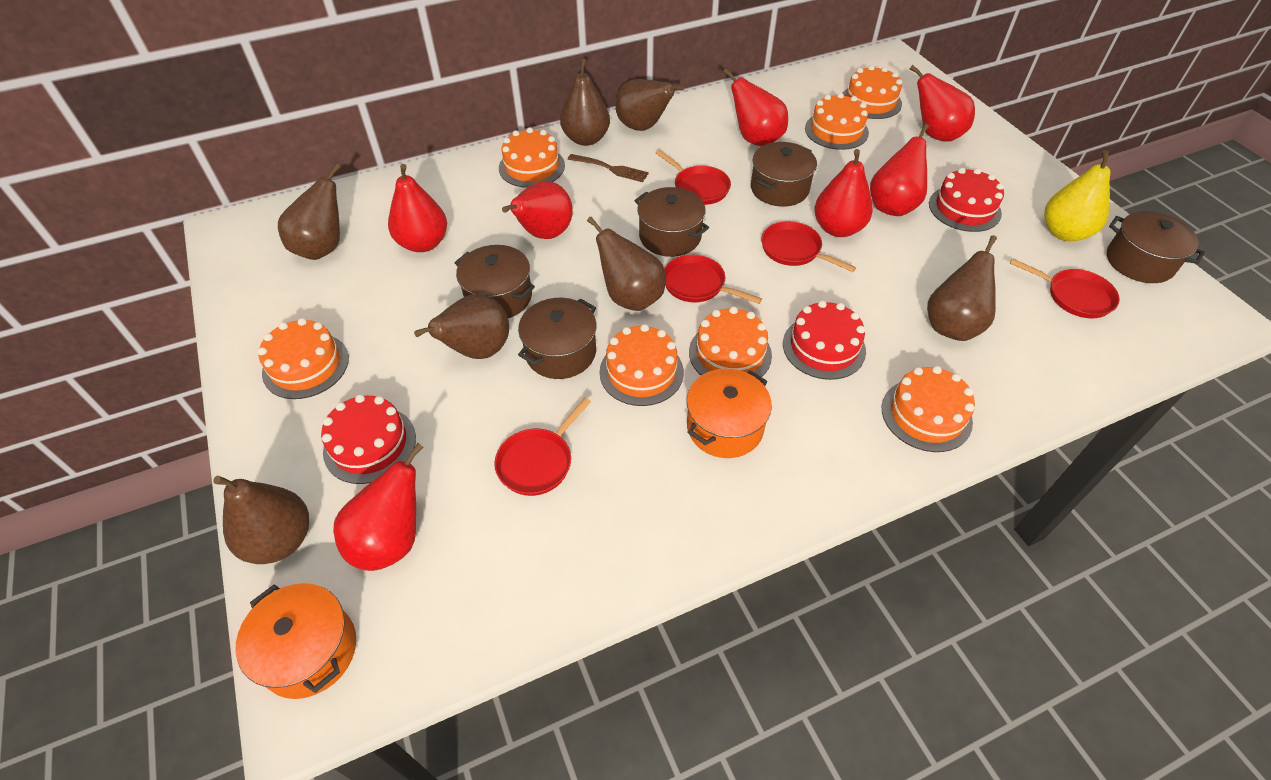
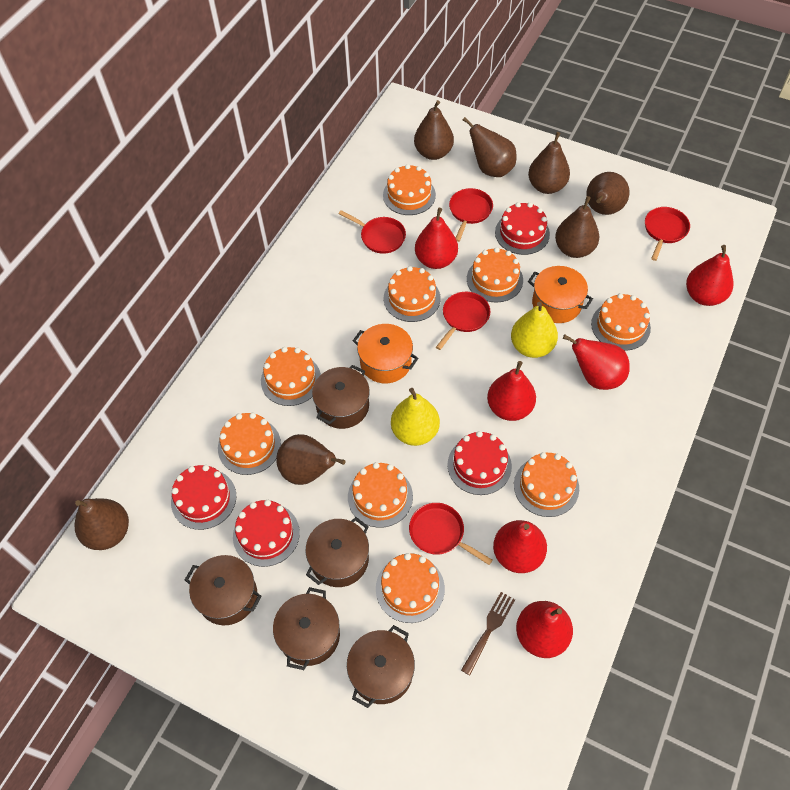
orange cake: [258,318,349,399] [499,127,565,188] [599,324,684,406] [689,306,772,377] [805,93,869,150] [843,65,902,119] [882,366,975,452] = 7 -> [218,413,281,475] [261,347,321,406] [348,462,413,528] [376,553,445,623] [383,164,436,215] [384,266,440,322] [467,247,523,302] [514,452,579,517] [591,293,651,351] = 9
red cake: [321,394,416,484] [783,300,866,380] [929,168,1004,232] = 3 -> [171,465,236,530] [233,500,300,567] [447,431,512,495] [495,202,550,255] = 4
red pear: [333,443,424,571] [388,164,447,252] [502,181,573,239] [723,69,788,146] [815,149,873,237] [870,124,929,216] [909,65,975,142] = 7 -> [415,208,458,269] [487,361,536,421] [493,520,547,573] [516,601,573,658] [563,334,630,390] [686,245,733,306] = 6
yellow pear: [1044,150,1110,241] = 1 -> [391,388,440,446] [511,302,558,358] = 2

